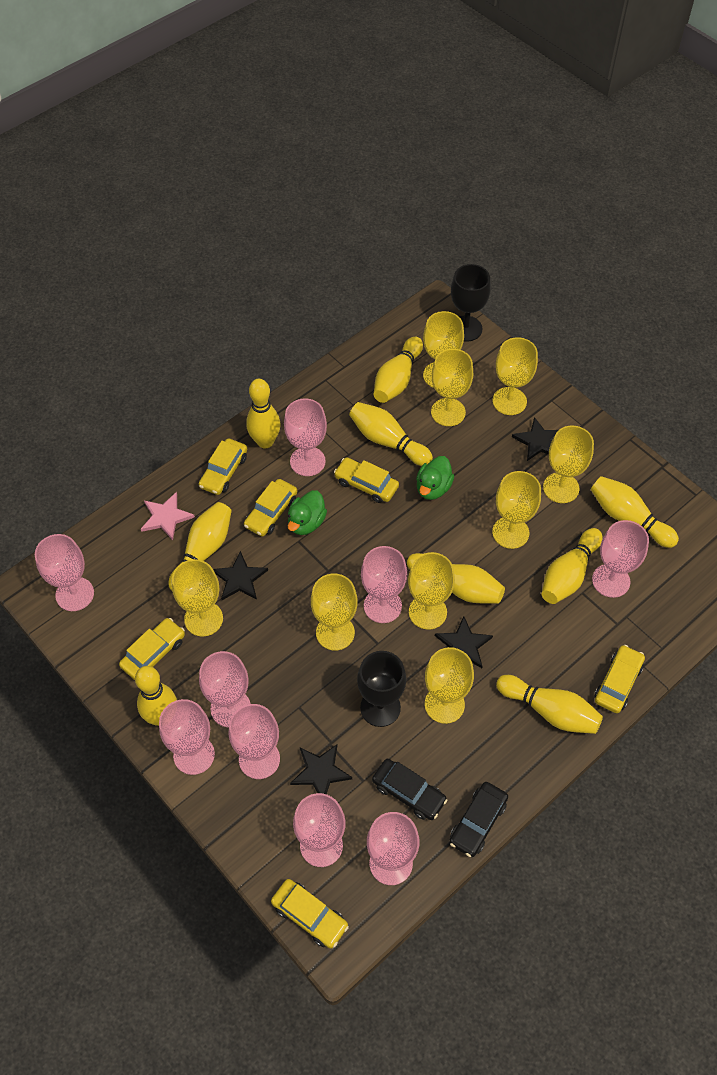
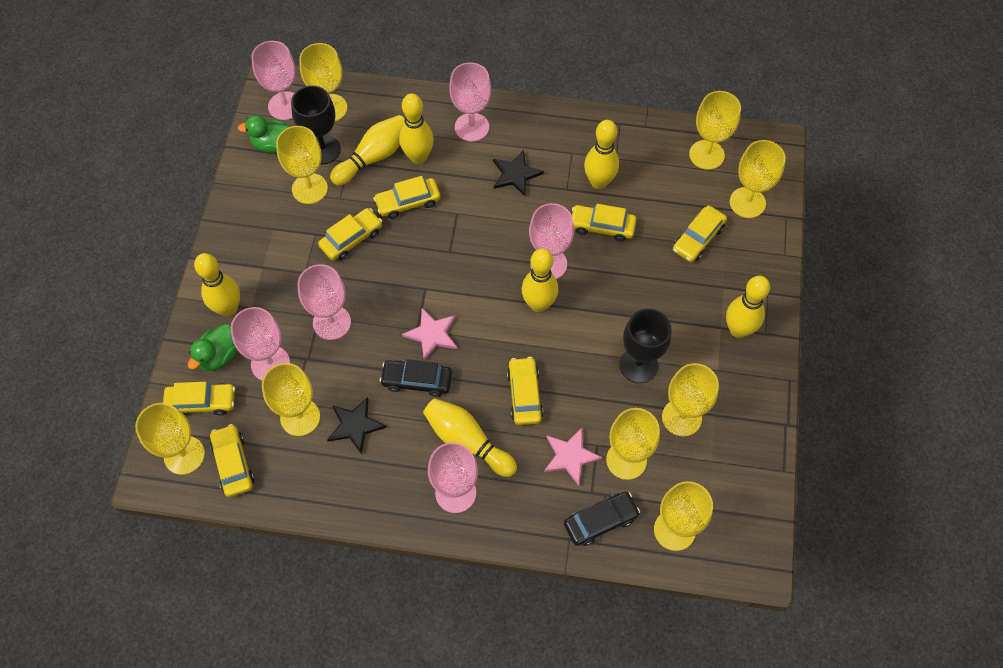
black star: [213,551,268,600] [290,744,352,794] [435,616,493,668] [512,417,558,461] = 4 -> [327,397,386,454] [493,150,544,196] = 2
pink goblet: [35,534,94,611] [159,699,215,775] [199,651,251,727] [228,704,280,779] [284,398,327,476] [293,793,346,867] [361,546,407,623] [367,812,419,885] [592,520,649,598] = 9 -> [231,307,290,380] [252,41,296,120] [297,264,351,340] [428,442,478,513] [449,62,491,142] [529,203,574,279] = 6
pink star: [141,492,195,540] = 1 -> [402,308,457,361] [544,428,603,486] = 2
yellow bowling pin: [135,666,177,726] [169,502,232,590] [246,379,281,448] [349,402,433,466] [373,337,423,403] [407,553,505,604] [496,675,603,734] [542,528,602,604] [591,476,679,548] = 9 -> [194,253,240,317] [330,115,405,186] [399,93,434,164] [423,398,517,477] [522,248,558,312] [584,120,619,189] [726,276,770,338] = 7
yellow car: [119,618,185,680] [199,438,247,495] [244,479,297,537] [271,879,349,949] [334,457,399,503] [595,645,645,713] = 6 -> [163,382,235,416] [210,424,254,497] [318,208,382,260] [374,176,441,219] [507,357,543,425] [572,204,637,242] [673,205,727,262] = 7

